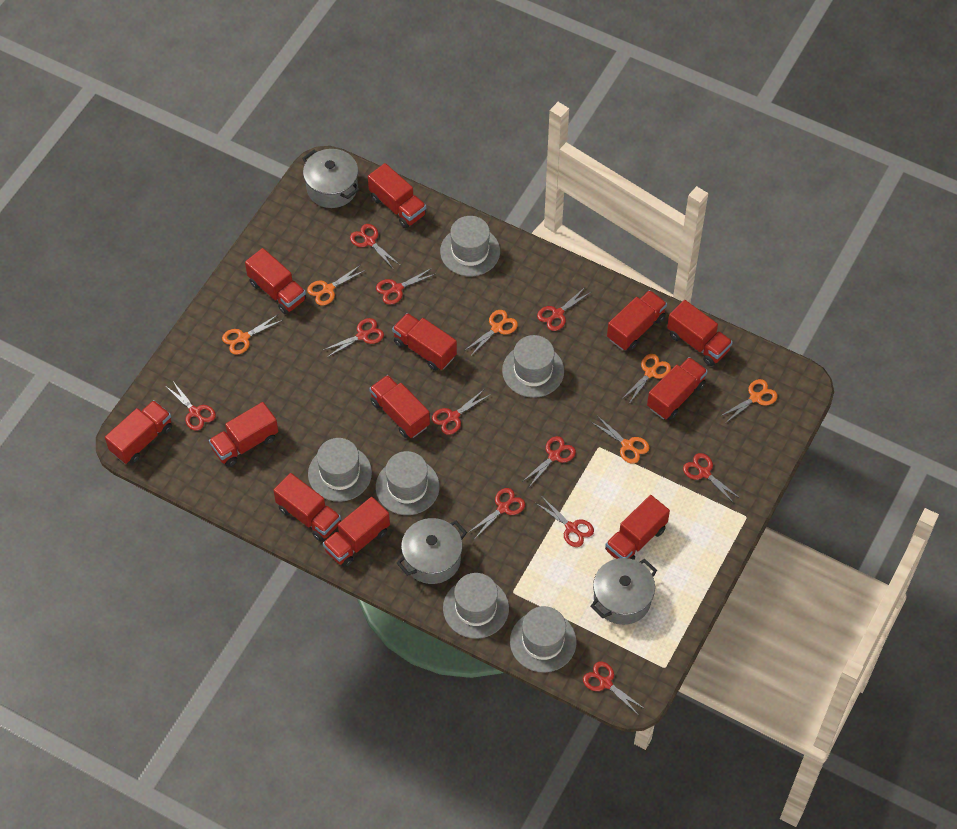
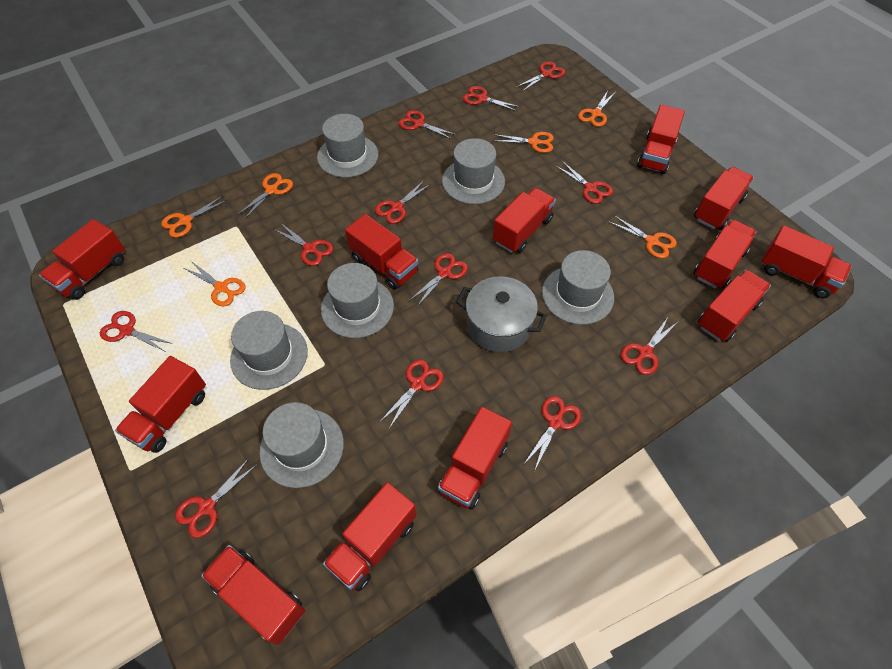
grey pot: [302,149,360,208] [397,518,467,584] [590,558,657,625] = 3 -> [456,276,547,352] = 1
red scissors: [167,380,216,431] [323,318,384,357] [350,224,400,270] [376,268,435,305] [432,390,489,435] [468,488,525,537] [522,436,576,487] [536,497,594,547] [537,287,591,331] [583,662,645,714] [683,453,741,503] = 11 -> [100,311,173,351] [175,458,257,538] [274,223,333,266] [375,181,431,224] [380,360,444,429] [398,110,457,139] [409,253,468,307] [463,86,520,112] [517,61,565,92] [523,396,581,469] [556,161,613,204] [621,318,678,375] = 12

